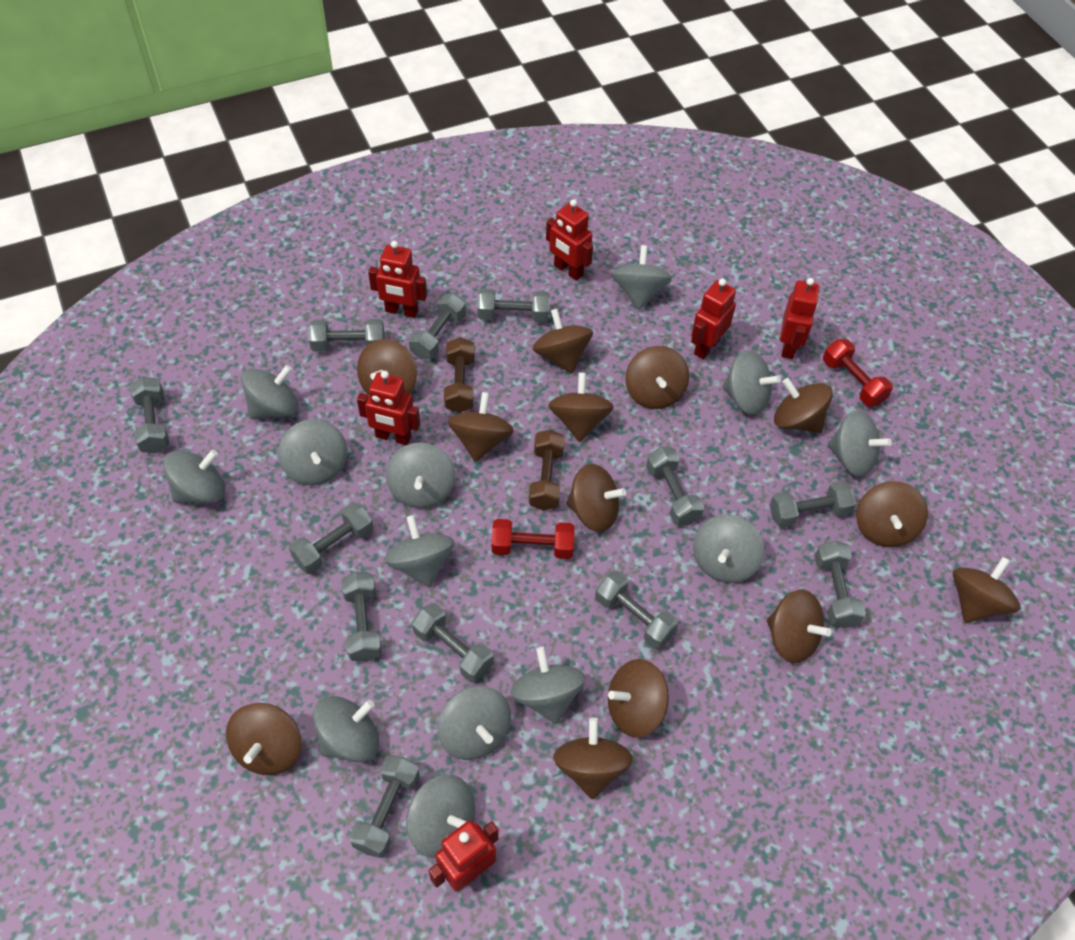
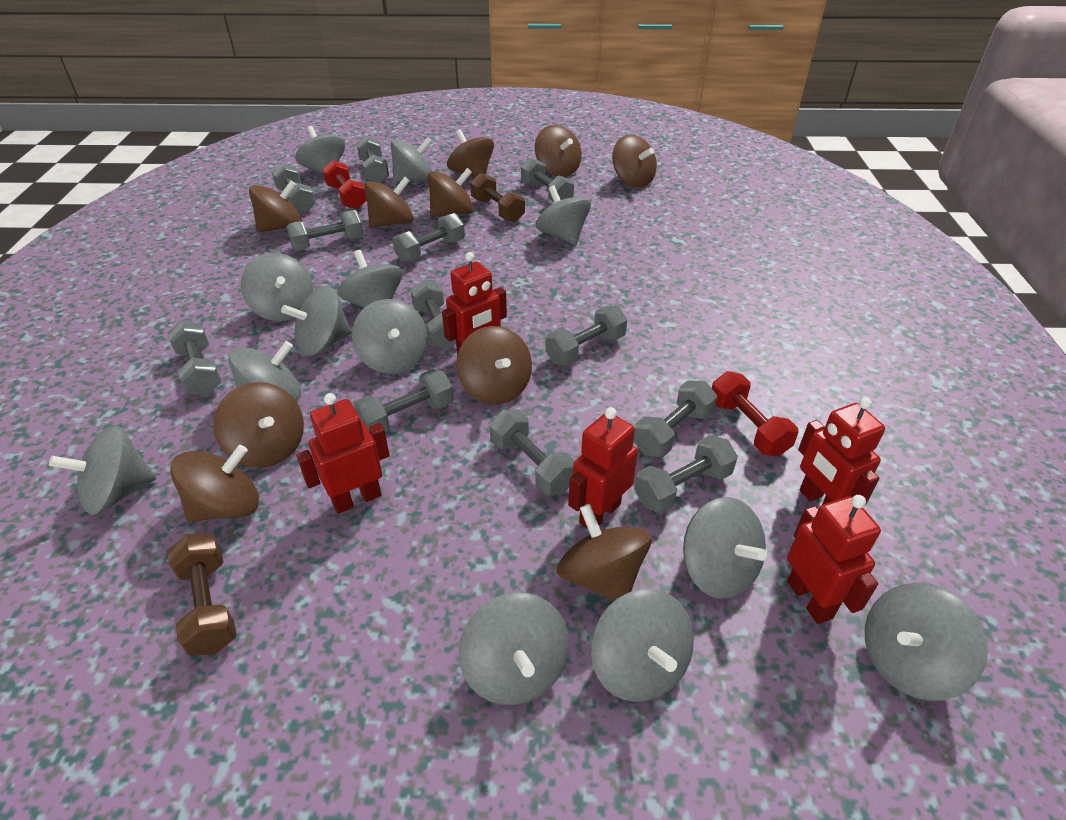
brown spinning top: [226,703,301,775] [357,339,417,395] [448,392,514,462] [532,309,593,374] [548,373,614,442] [553,718,633,799] [567,464,626,532] [608,659,669,737] [625,346,689,409] [767,590,831,663] [774,378,833,433] [856,481,928,547] [953,557,1020,623] = 13 -> [170,445,259,522] [214,382,304,468] [249,181,302,232] [364,177,413,228] [428,168,473,217] [447,129,494,178] [457,326,532,404] [535,125,582,177] [557,504,652,601] [612,135,657,187] = 10
red robot: [357,371,420,445] [368,241,427,318] [429,821,498,892] [546,199,593,281] [691,279,736,359] [780,278,820,359] = 6 -> [296,393,390,514] [442,252,507,356] [568,407,638,529] [787,495,881,624] [798,397,885,505] = 5

